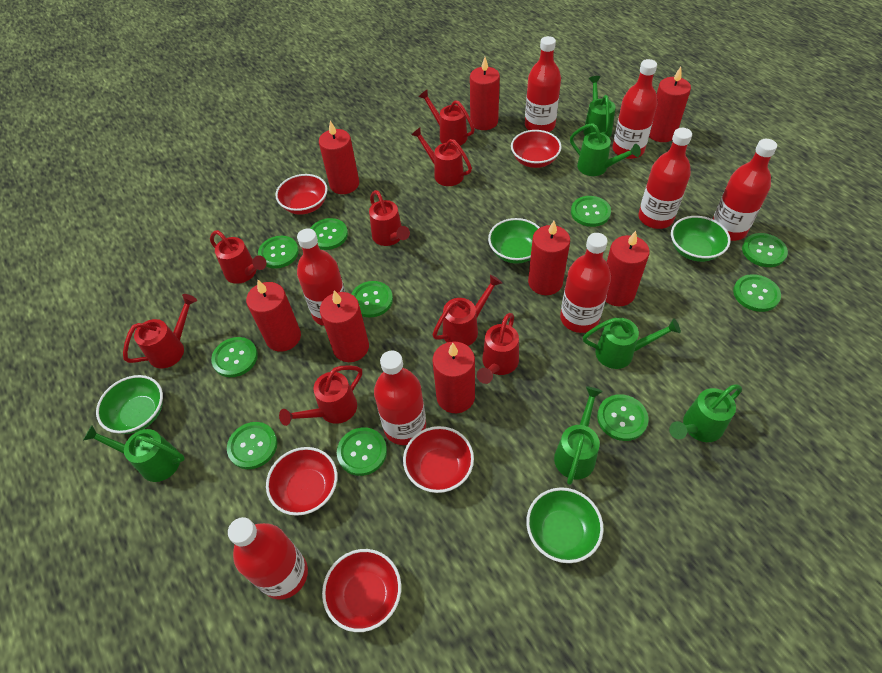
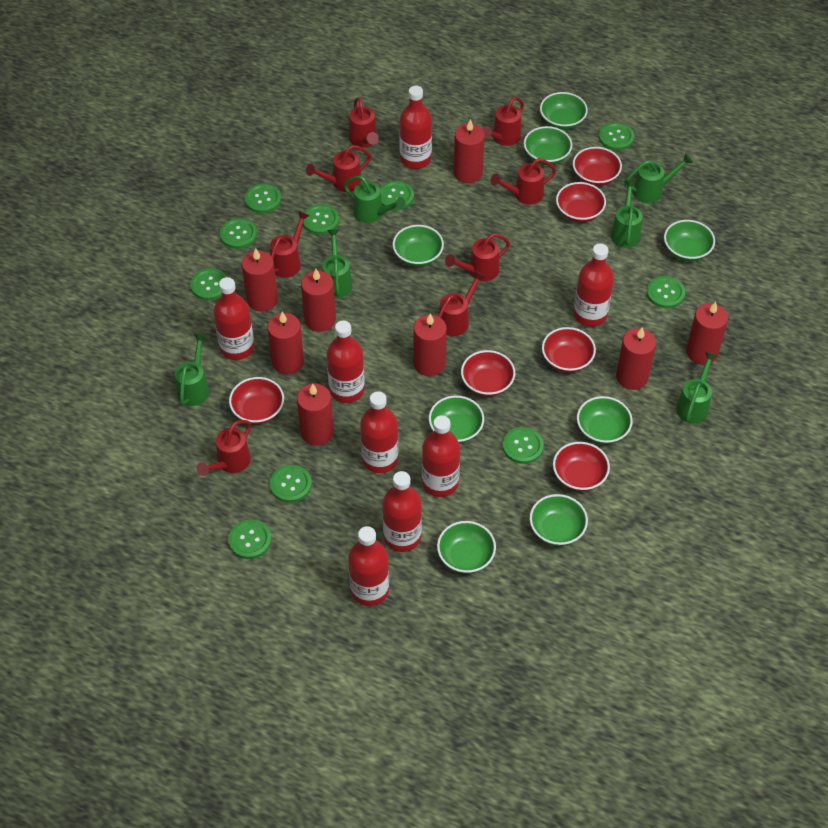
green bowl: [96,375,163,434] [488,218,540,264] [526,487,604,563] [671,216,730,262] = 4 -> [393,225,444,267] [429,396,484,443] [437,521,496,574] [524,126,572,165] [530,494,588,546] [540,92,588,130] [577,396,633,444] [664,220,715,262] = 8
red bowl: [266,447,337,516] [275,174,328,215] [322,549,401,632] [403,426,474,493] [511,130,562,168] = 5 -> [229,377,284,424] [461,350,515,397] [542,327,596,373] [553,442,610,491] [556,182,606,223] [573,147,622,186] = 6

